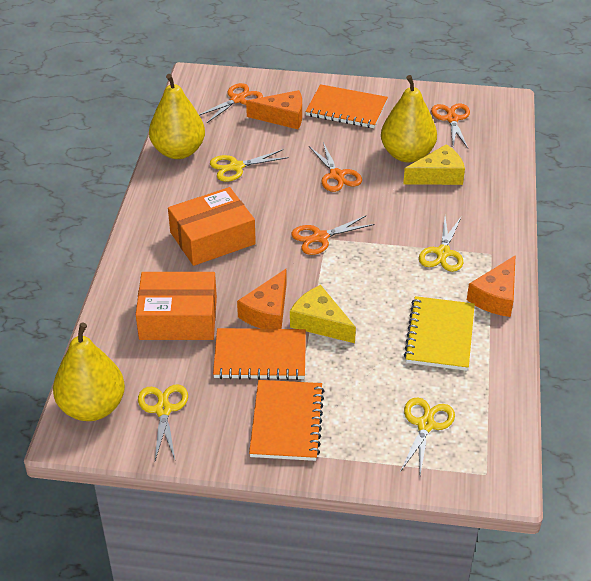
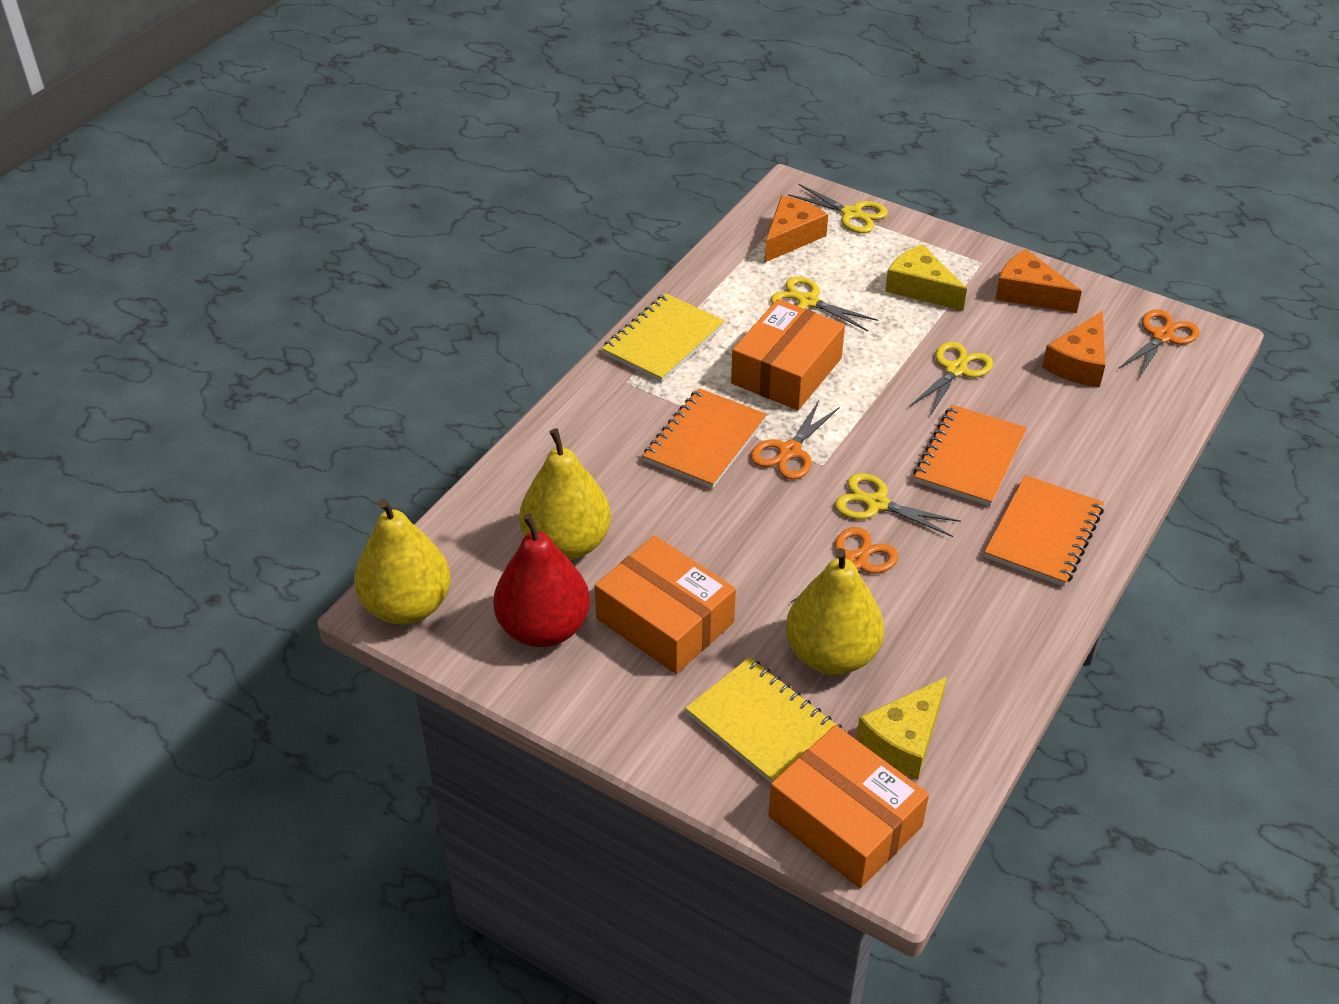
orange box: [136,272,217,340] [168,187,256,266] = 2 -> [595,536,736,674] [731,299,845,410] [768,725,929,888] = 3
orange scissors: [199,83,263,124] [291,215,375,255] [309,142,362,192] [431,103,470,148] = 4 -> [751,401,840,480] [791,527,898,602] [1118,309,1200,379] = 3
red pear: none = 0 -> [493,513,590,647] = 1
yellow notebook: [404,296,475,371] = 1 -> [601,293,725,383] [685,657,847,783] = 2

